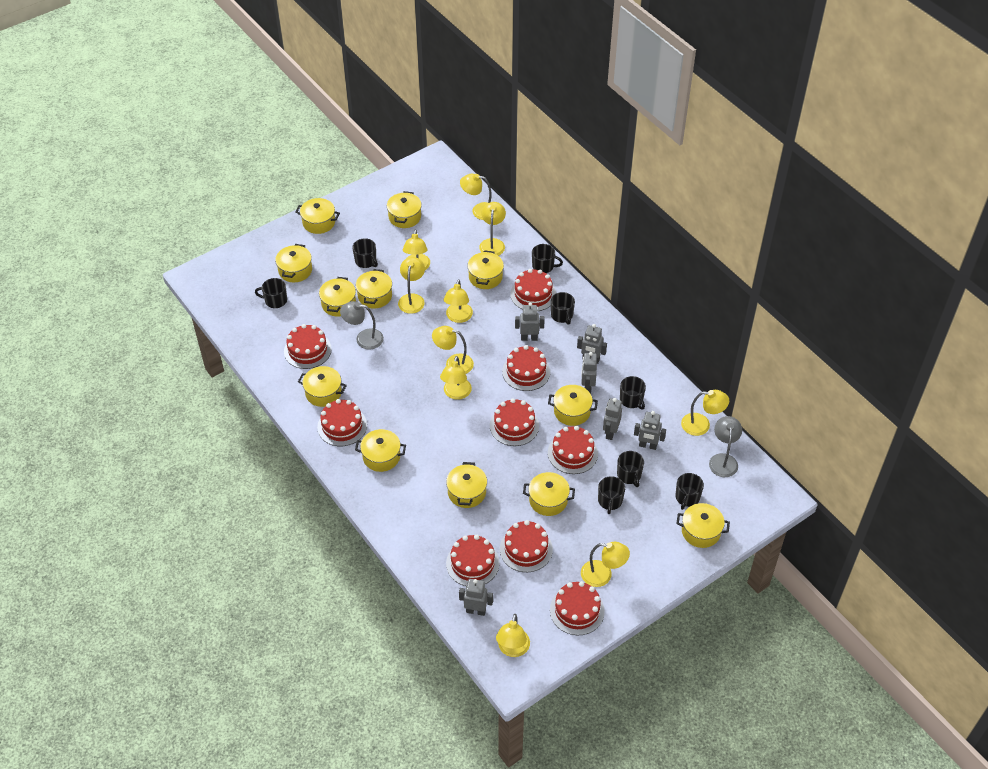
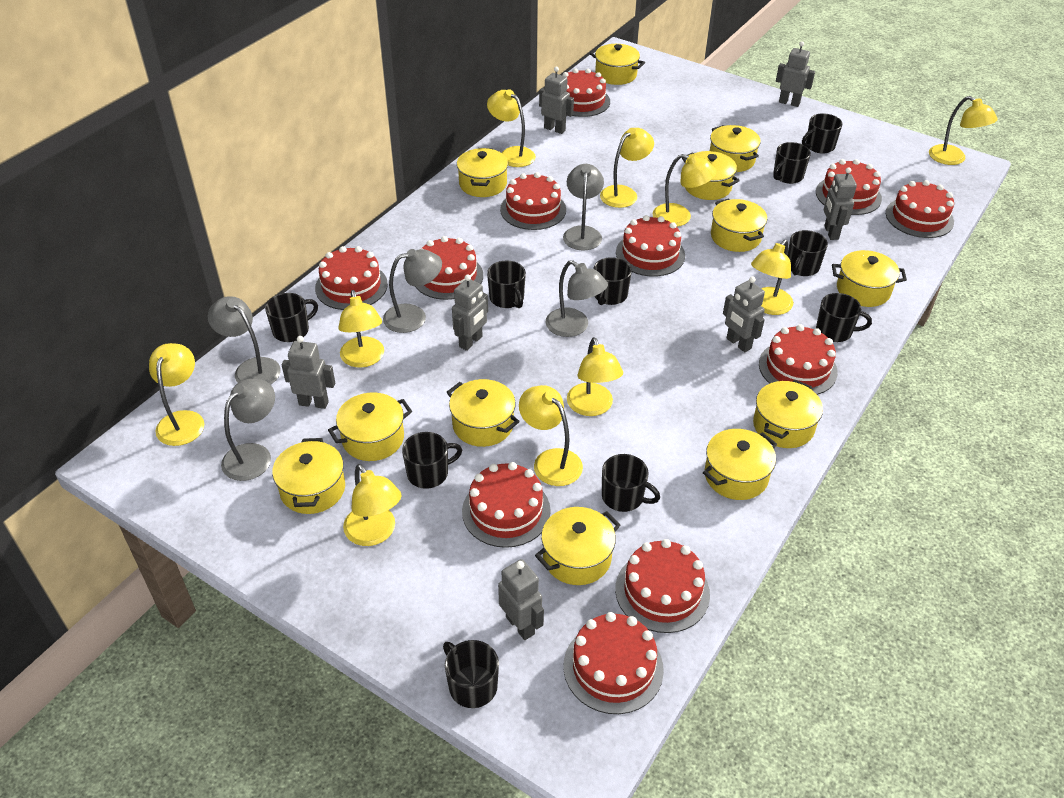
black mug: [255,278,287,308] [352,238,378,268] [532,244,563,273] [551,292,575,324] [598,476,625,514] [617,451,644,487] [620,376,646,410] [676,473,704,510] = 8 -> [265,293,318,342] [402,432,462,489] [443,640,499,708] [487,261,526,308] [594,257,632,305] [602,454,660,512] [773,142,811,184] [788,230,828,276] [802,113,842,154] [816,293,872,342] = 10
grey lamp: [340,301,384,349] [709,416,742,477] = 2 -> [207,296,281,385] [221,379,275,481] [383,249,442,333] [546,260,608,337] [563,164,604,250] = 5
grey robot: [459,579,493,616] [515,302,545,341] [577,324,607,364] [581,352,597,394] [603,398,622,440] [634,411,666,450] = 6 -> [281,336,335,409] [452,274,488,351] [498,559,544,640] [539,67,574,134] [723,276,765,352] [776,41,815,107] [824,167,857,240] = 7
red cake: [284,324,332,369] [317,399,367,446] [446,535,500,586] [490,398,539,446] [500,520,553,572] [502,345,550,391] [510,269,556,311] [548,426,598,474] [550,581,605,635] = 9 -> [315,246,388,310] [416,236,483,300] [462,462,551,548] [500,172,566,230] [563,68,610,117] [563,612,664,714] [615,539,710,633] [616,215,685,276] [759,324,838,395] [816,159,882,215] [886,180,954,238] = 11

